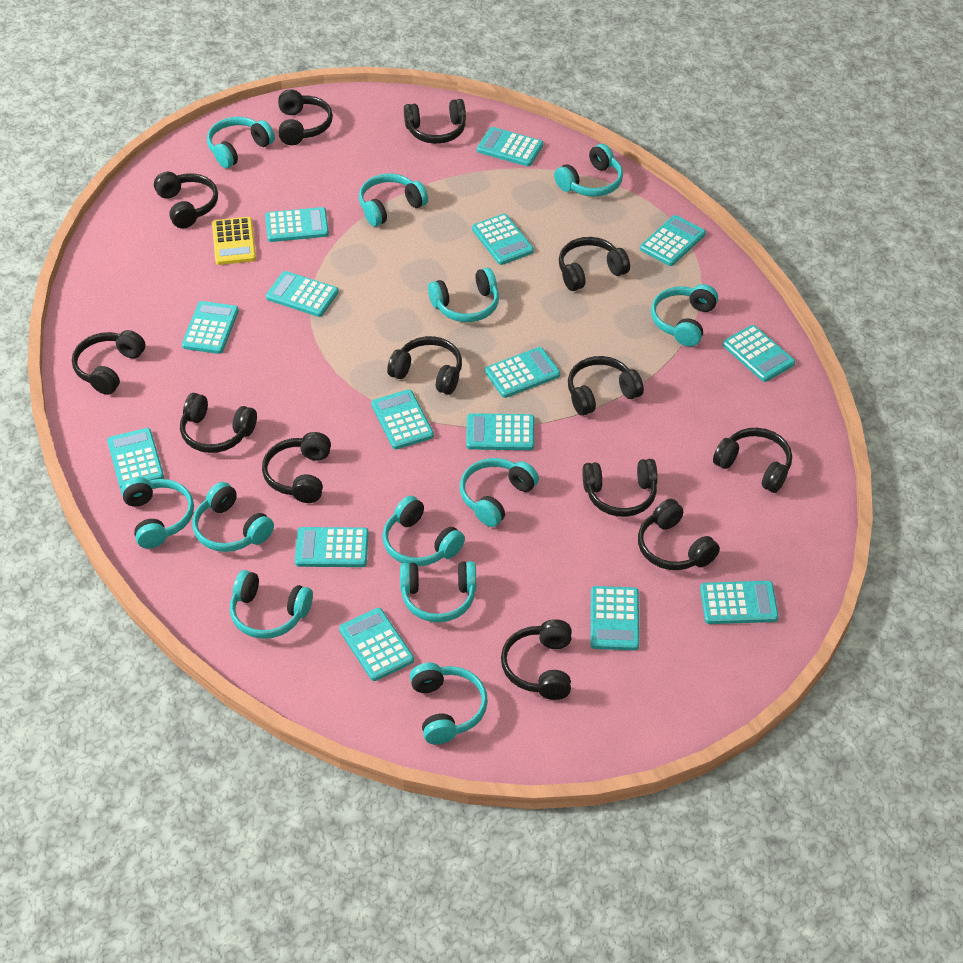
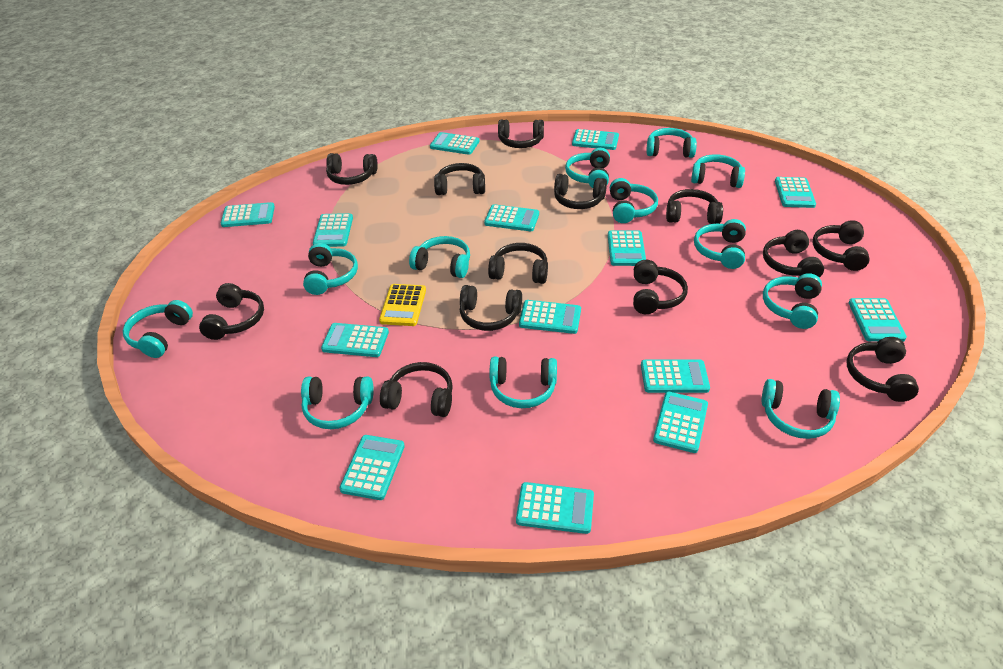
turquoise calculator: [107,428,164,488] [182,301,239,354] [265,207,329,242] [266,271,339,317] [295,527,369,567] [339,608,414,681] [371,389,434,449] [466,413,534,450] [472,214,534,265] [477,127,543,166] [485,347,560,398] [591,586,639,650] [640,215,706,266] [700,581,779,624] [723,325,795,382] = 15 -> [221,202,275,227] [313,213,353,247] [321,323,389,357] [340,435,405,500] [430,132,479,155] [484,204,539,231] [516,482,594,534] [519,300,581,334] [572,129,619,150] [608,230,646,266] [641,359,710,393] [653,392,708,453] [775,177,816,208] [849,298,907,342] = 14

